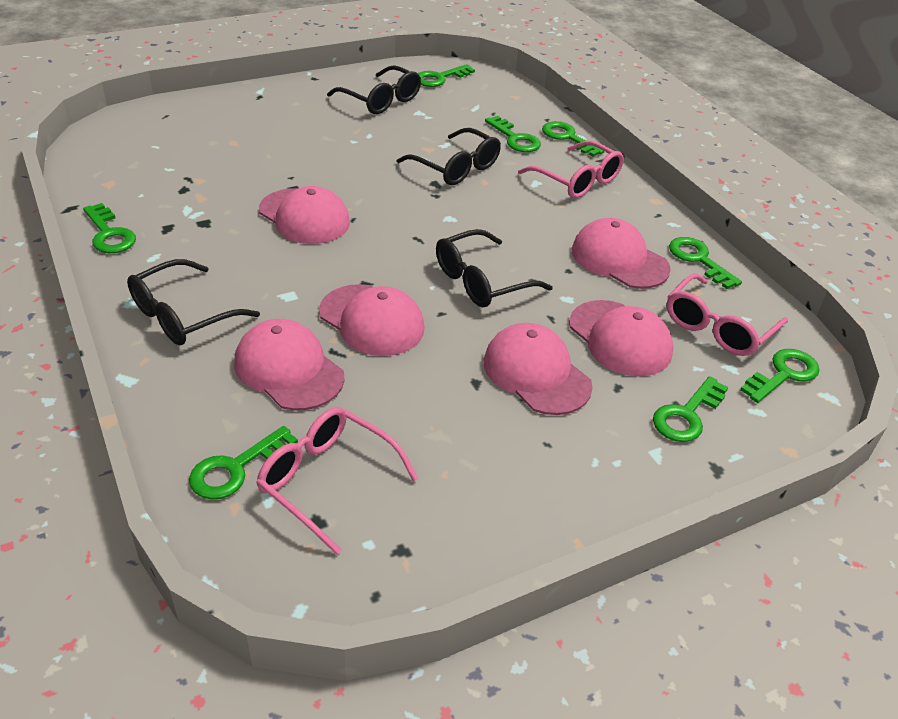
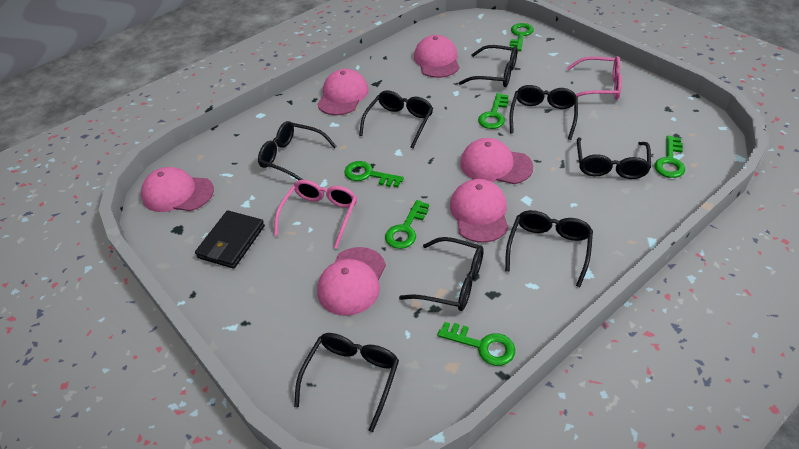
black glasses: [127,259,260,345] [327,65,421,114] [397,128,501,185] [436,229,553,307] = 4 -> [258,121,337,180] [294,333,399,432] [359,90,433,149] [399,237,484,311] [459,45,518,87] [505,210,593,287] [509,85,578,140] [577,137,651,179] = 8
black wallet: none = 0 -> [195,210,265,269] = 1
green key: [83,203,136,253] [189,426,298,500] [418,64,475,87] [485,116,541,152] [542,121,605,157] [653,376,728,442] [669,237,742,289] [740,349,820,403] = 8 -> [344,161,404,187] [385,200,429,249] [437,322,515,366] [478,93,509,129] [510,23,534,51] [654,136,685,178] = 6
pink glasses: [256,407,418,555] [518,141,624,198] [666,273,788,356] = 3 -> [274,180,357,249] [567,56,622,100] = 2

